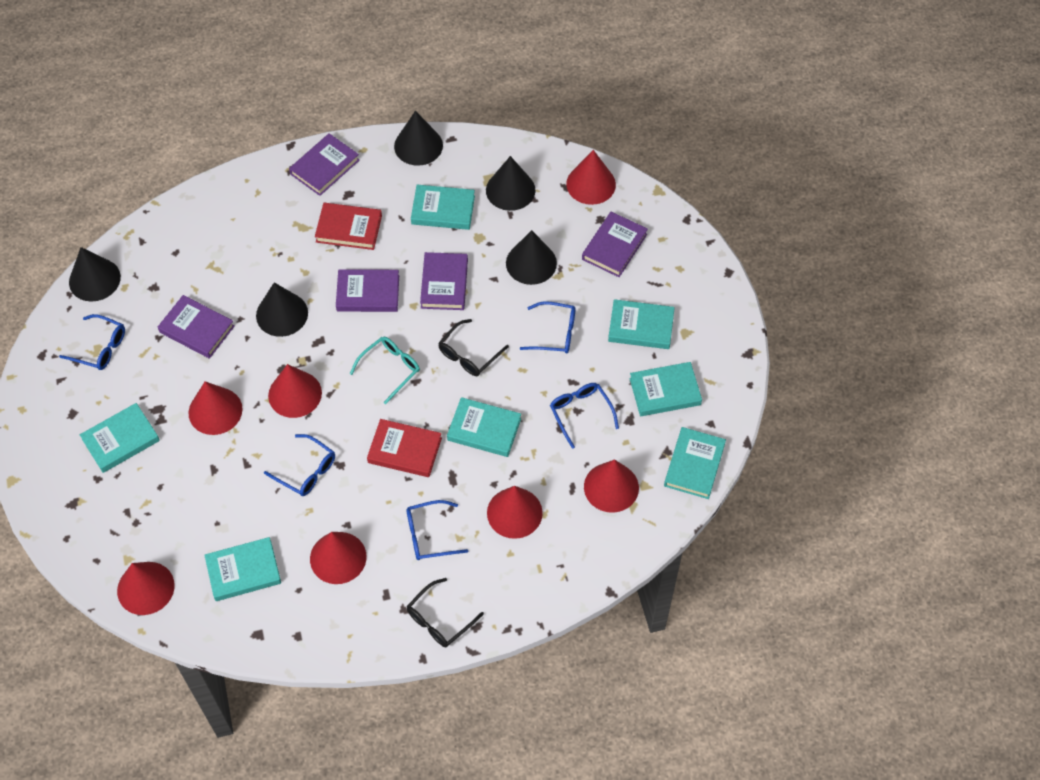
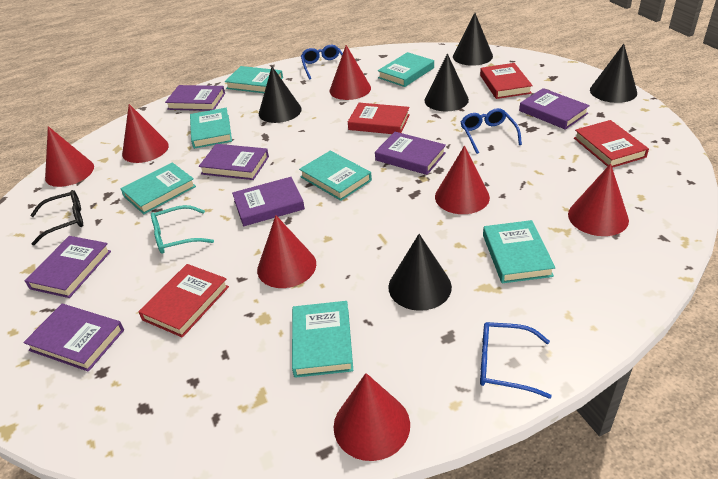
black glasses: [407,578,484,648] [438,319,509,376] = 2 -> [30,190,83,245] = 1
blue glasses: [59,314,125,370] [264,434,335,496] [406,500,468,560] [520,301,576,354] [550,383,619,449] = 5 -> [301,45,343,80] [461,108,522,154] [480,322,552,399] = 3
purple book: [158,295,235,359] [289,133,360,196] [336,269,399,312] [420,252,468,310] [582,212,648,277] = 5 -> [23,304,124,372] [25,236,111,298] [165,85,225,111] [199,144,269,180] [232,177,305,226] [375,132,446,175] [519,88,590,130] = 7
red book: [315,203,382,250] [367,419,442,477] = 2 -> [138,264,229,338] [348,103,410,134] [480,63,533,99] [574,120,649,168] = 4

